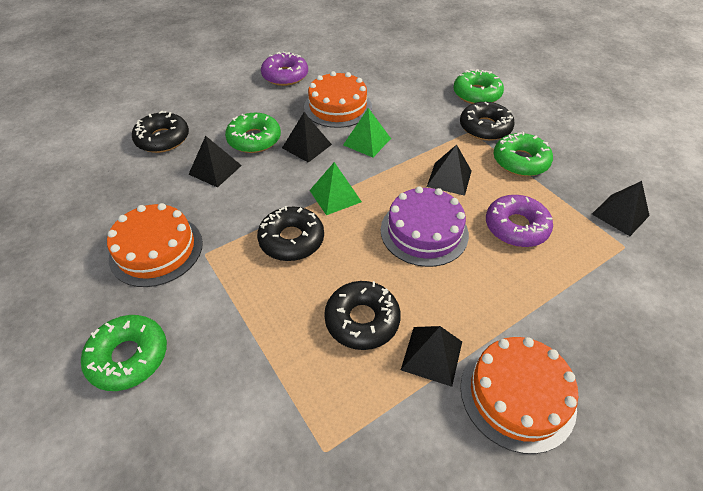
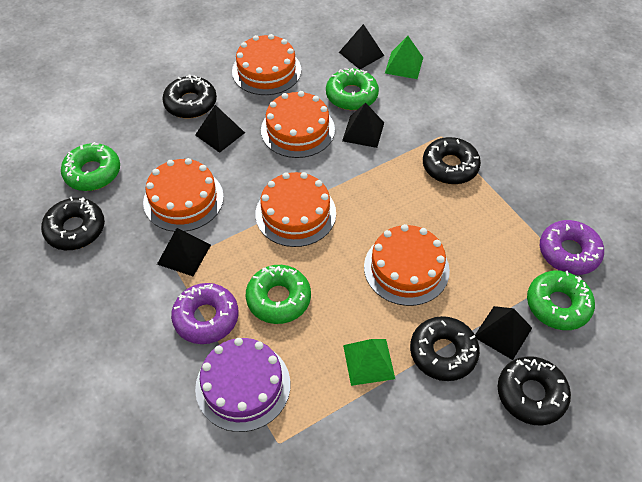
black donut: [132,111,189,153] [257,206,324,261] [324,281,401,350] [460,102,515,141] = 4 -> [41,197,105,250] [162,75,217,118] [410,316,480,381] [423,137,481,184] [498,356,571,425] = 5
orange cake: [107,203,203,287] [304,71,372,128] [460,337,578,454] = 3 -> [143,158,224,232] [232,34,301,95] [255,172,336,247] [261,91,335,158] [364,224,450,306] = 5

